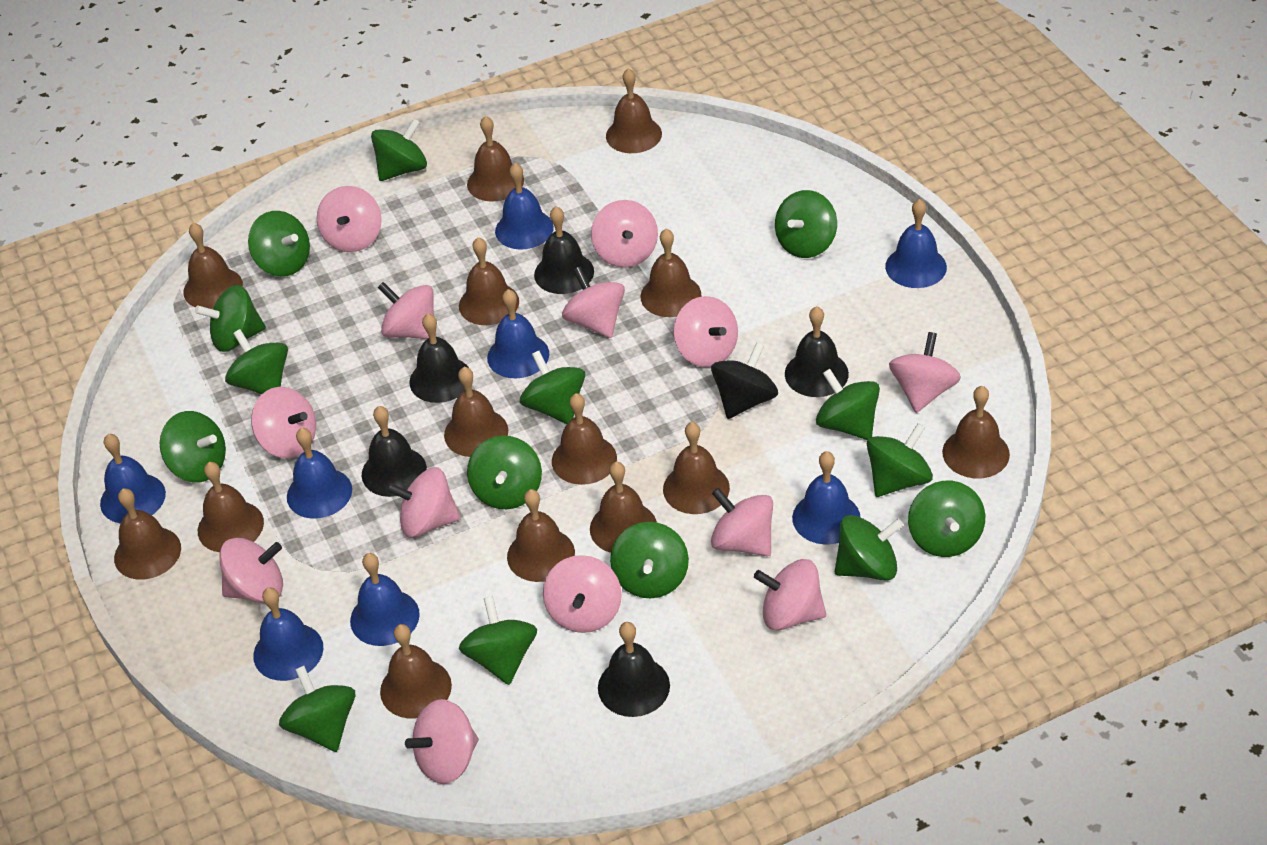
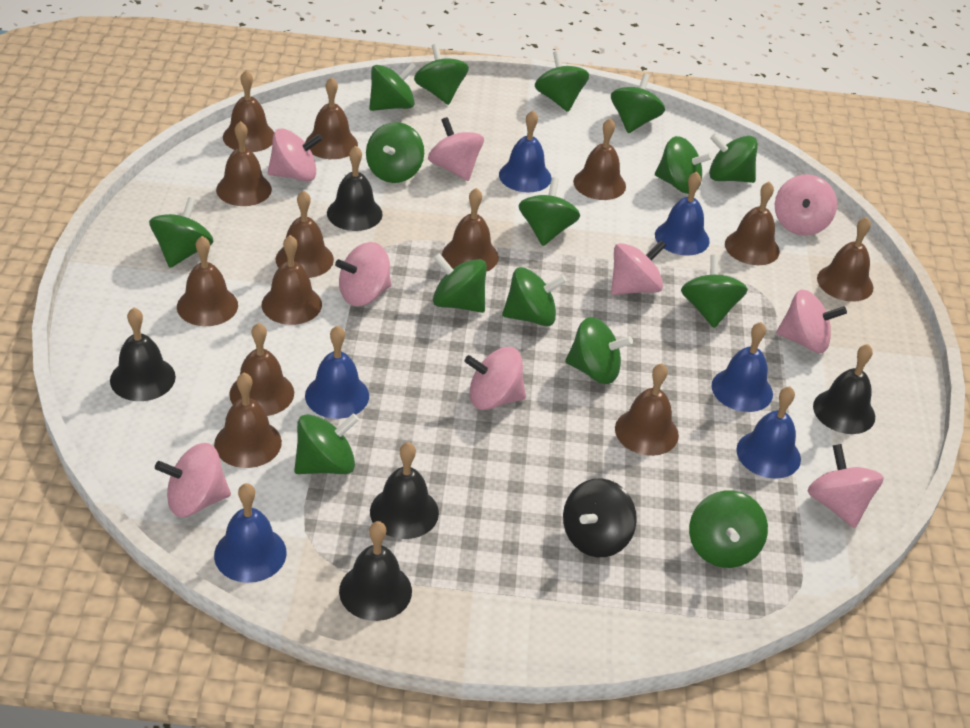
blue bell: [100,434,166,523] [253,587,323,681] [287,428,352,518] [350,553,420,646] [487,289,549,378] [495,163,554,249] [792,451,860,545] [885,199,947,288] = 8 -> [214,483,287,583] [305,325,369,419] [499,110,551,193] [655,171,710,256] [711,322,773,412] [736,386,801,479] = 6
brown bell: [114,488,181,580] [183,223,243,309] [198,462,264,552] [380,624,452,718] [444,367,508,457] [459,237,519,325] [467,116,524,201] [507,489,575,582] [552,393,617,485] [590,462,657,553] [606,68,662,153] [640,229,702,317] [663,422,730,514] [942,386,1010,478] = 14 -> [177,236,238,326] [214,373,282,468] [216,121,272,206] [223,70,275,152] [229,323,294,416] [262,235,322,325] [276,190,334,278] [305,77,358,159] [442,188,499,272] [573,118,626,200] [615,363,679,456] [725,181,780,265] [817,217,873,302] = 13
pink spinning top: [219,538,283,603] [251,387,316,458] [317,186,382,252] [377,282,434,339] [385,467,461,537] [405,699,479,784] [543,555,622,633] [562,267,625,338] [591,200,658,268] [674,296,738,367] [711,488,773,557] [754,559,826,631] [889,332,961,413] = 13 -> [155,443,231,517] [268,129,323,181] [335,242,392,306] [428,117,484,181] [464,347,526,410] [611,240,666,295] [775,174,837,236] [776,289,847,353] [807,444,884,528] = 9

